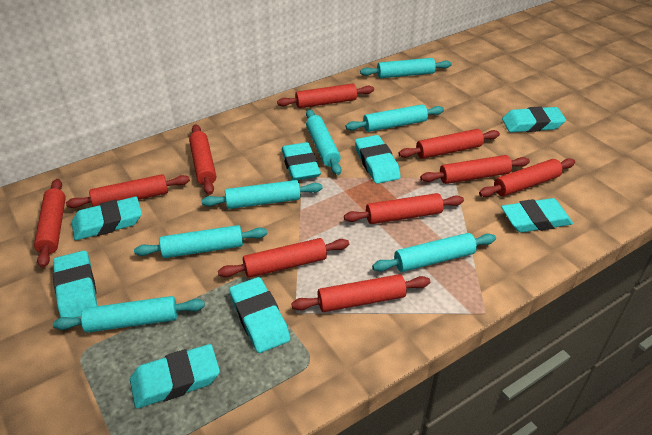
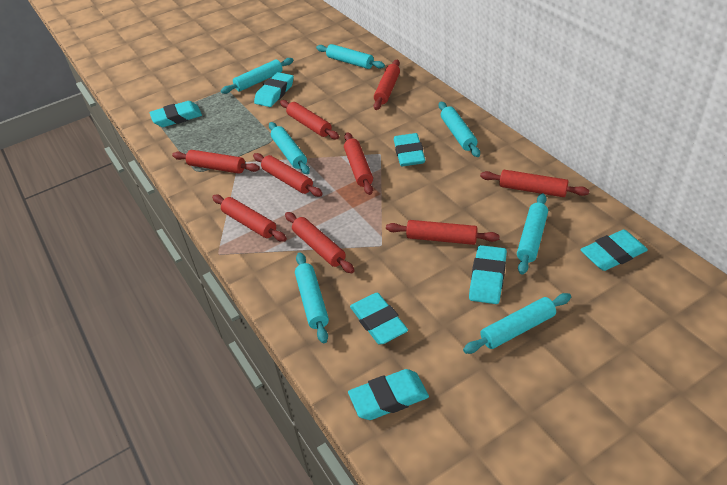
red rolling pin: [34,179,66,268] [66,174,190,208] [189,124,216,195] [218,238,349,278] [277,84,374,108] [291,274,430,312] [344,193,464,224] [398,129,500,159] [420,155,530,184] [479,158,575,197] = 10 -> [172,150,260,174] [212,195,287,242] [253,153,323,197] [280,100,339,140] [285,212,354,273] [344,132,373,195] [374,59,400,110] [386,220,500,245] [480,170,589,197] = 9
turquoise eraser: [53,250,97,318] [72,196,142,240] [130,344,220,409] [229,277,290,353] [282,142,321,180] [355,135,401,184] [501,198,573,233] [502,106,566,132] = 8 -> [150,101,202,127] [254,72,294,107] [348,369,429,420] [350,293,408,345] [394,133,425,166] [469,245,507,304] [580,230,648,271] = 7

